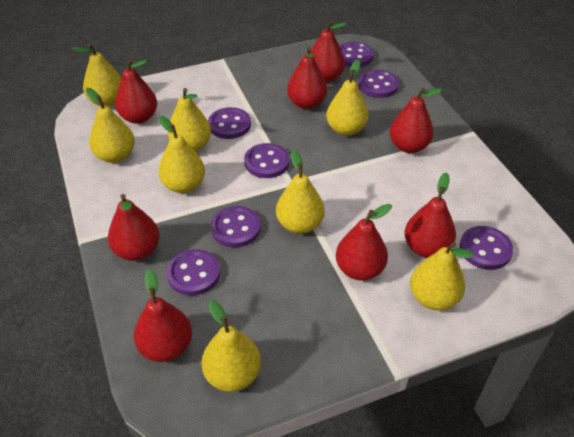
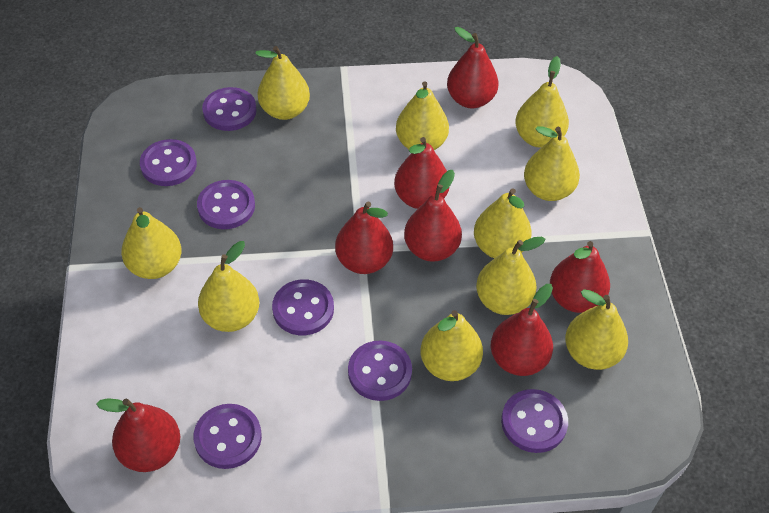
red pear: [108,194,160,261] [115,59,157,124] [134,268,192,362] [287,47,327,109] [310,20,347,83] [336,204,392,281] [390,88,442,153] [405,172,456,258] = 8 -> [96,398,180,472] [335,202,393,274] [394,137,449,209] [404,170,462,262] [447,27,498,108] [491,284,553,376] [550,241,610,313] = 7
yellow pear: [72,44,122,107] [85,88,135,163] [158,116,205,193] [168,88,211,152] [201,300,261,392] [276,150,325,234] [326,60,369,136] [410,242,474,310] = 8 -> [121,207,182,279] [198,241,259,332] [255,46,310,120] [396,81,449,150] [420,310,483,381] [474,188,532,258] [476,237,545,315] [515,56,569,148] [524,126,580,201] [565,289,628,370] = 10

